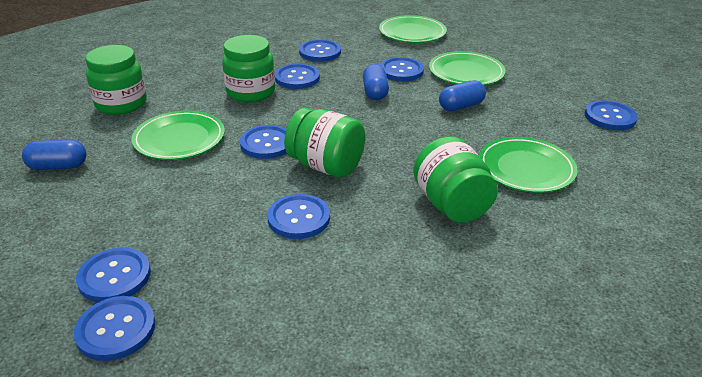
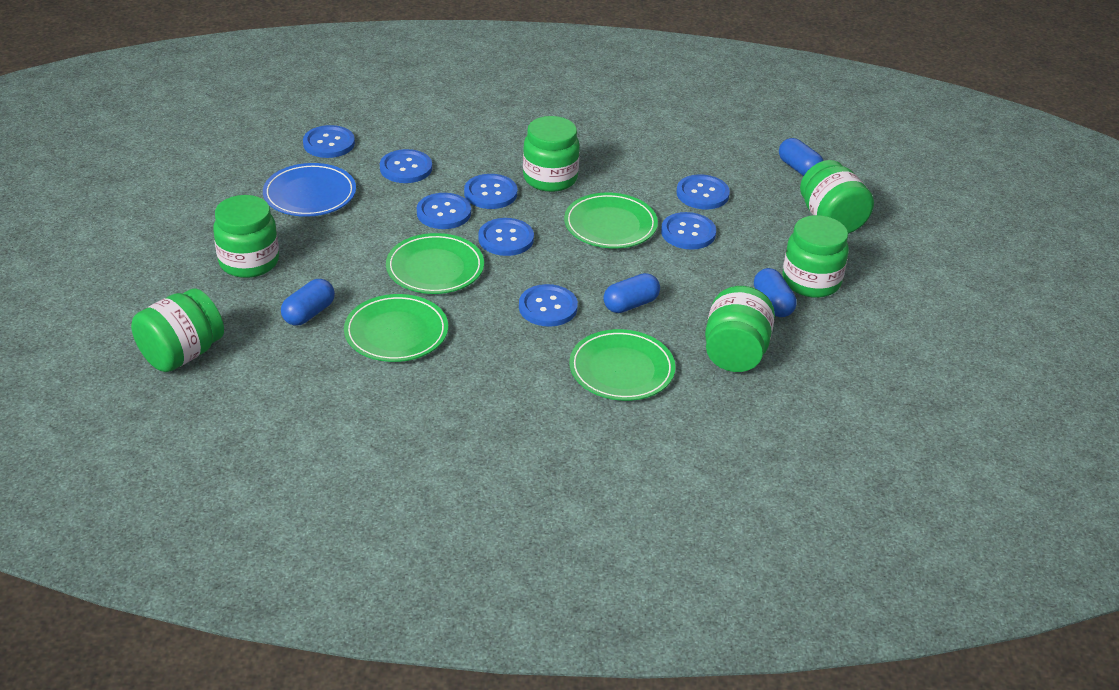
blue capsule: [22,139,87,170] [363,64,389,100] [439,80,486,111] = 3 -> [281,279,335,326] [603,273,660,313] [754,268,797,317] [779,138,823,176] = 4
blue plate: none = 0 -> [263,163,356,217] = 1
green jar: [85,45,147,115] [222,35,275,102] [284,108,365,178] [413,136,498,222] = 4 -> [131,289,224,372] [213,195,279,278] [523,116,580,192] [705,286,775,372] [782,215,849,298] [800,160,874,234] = 6

